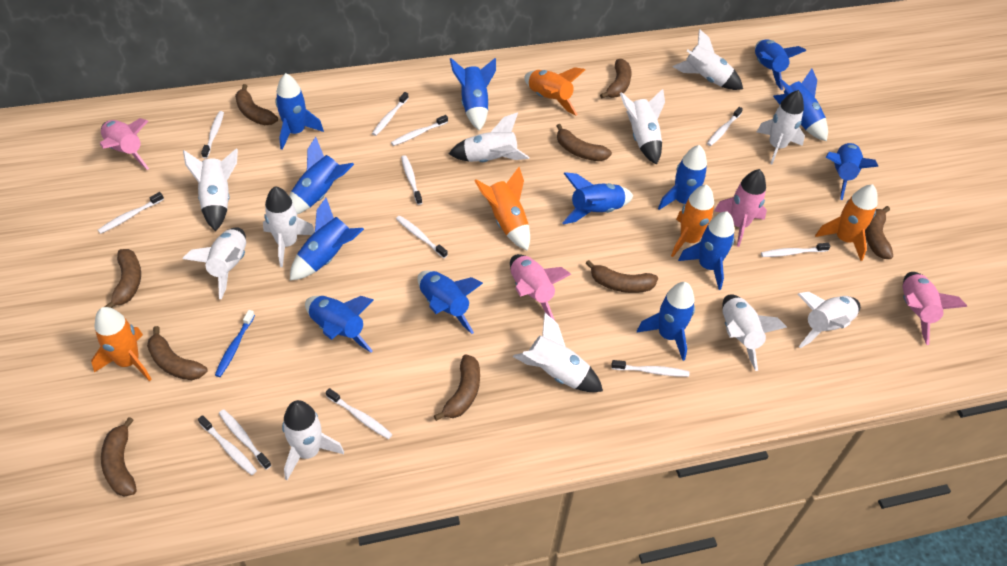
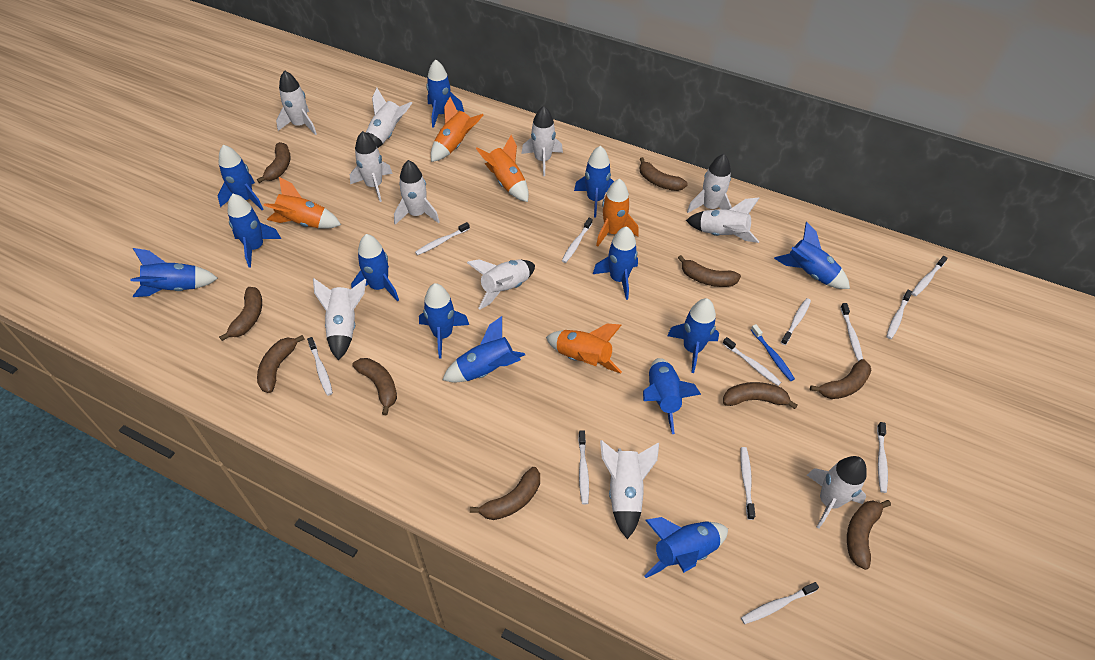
brown banana: [101,417,137,497] [104,249,141,308] [147,326,207,380] [235,84,278,125] [434,354,480,421] [557,124,612,161] [586,260,658,293] [600,59,632,98] [865,206,893,259] = 9 -> [219,287,262,341] [257,142,291,183] [257,335,305,393] [352,358,397,415] [470,467,540,520] [639,157,688,191] [678,255,741,287] [723,382,798,409] [810,359,872,399] [847,500,891,570] = 10
pink rocket: [100,118,149,170] [510,254,571,321] [714,169,767,247] [903,272,968,345] = 4 -> none = 0

